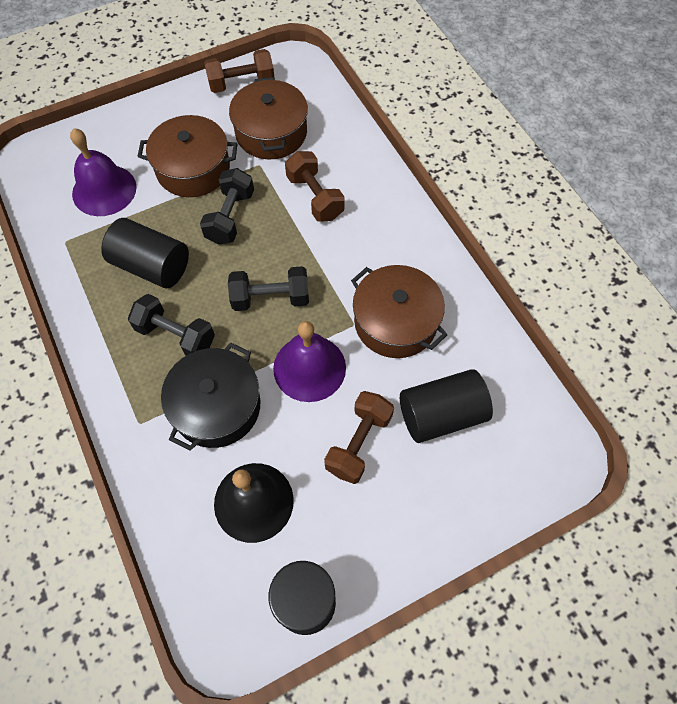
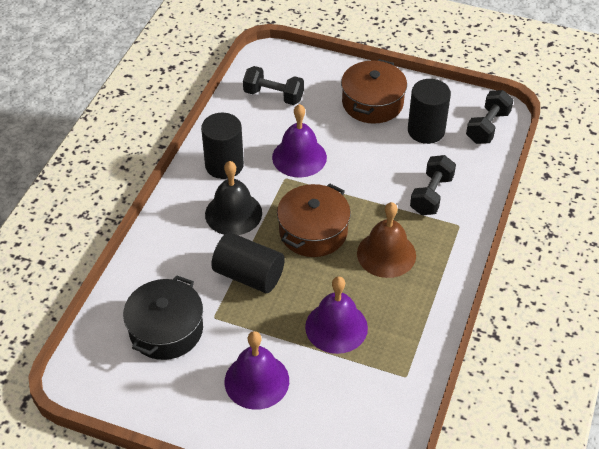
brown bell: none = 0 -> [357,202,416,278] = 1
brown dumbbell: [204,49,275,93] [285,151,345,222] [324,391,394,484] = 3 -> none = 0
brown pot: [137,115,238,197] [229,77,308,159] [351,265,447,358] = 3 -> [277,183,351,257] [341,59,407,124] = 2
purple bell: [70,128,137,216] [273,321,346,402] = 2 -> [225,331,289,410] [272,104,327,178] [305,276,368,354] = 3

